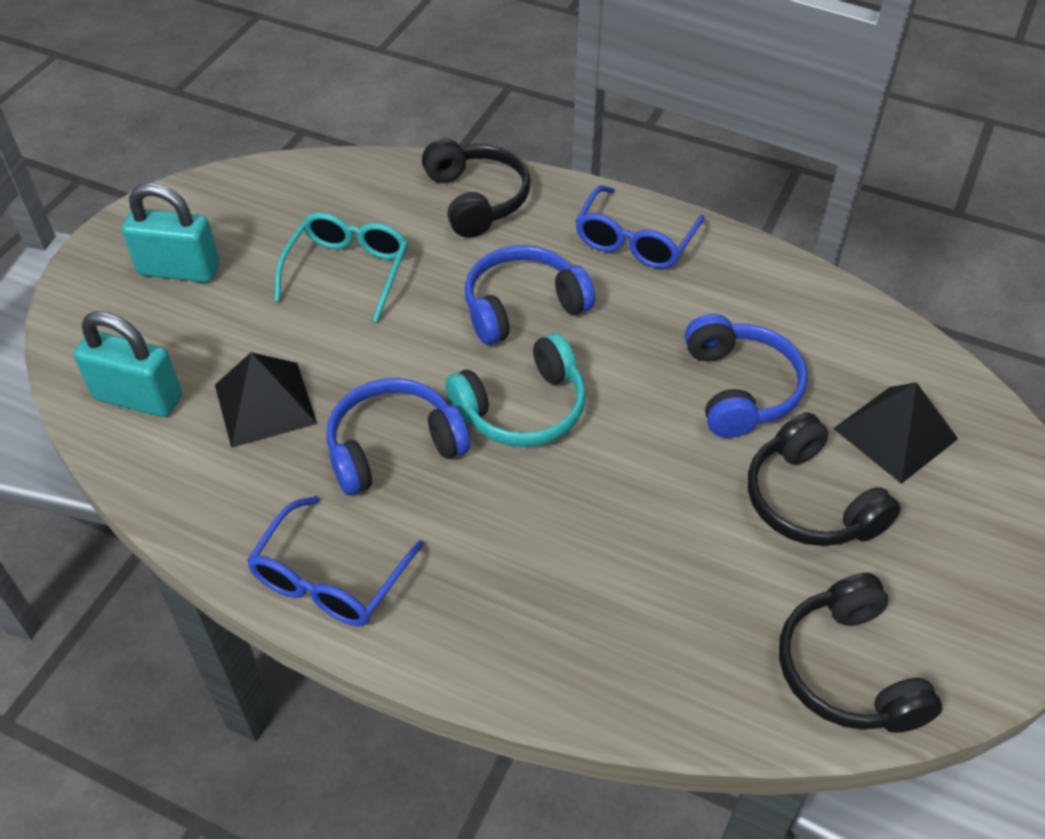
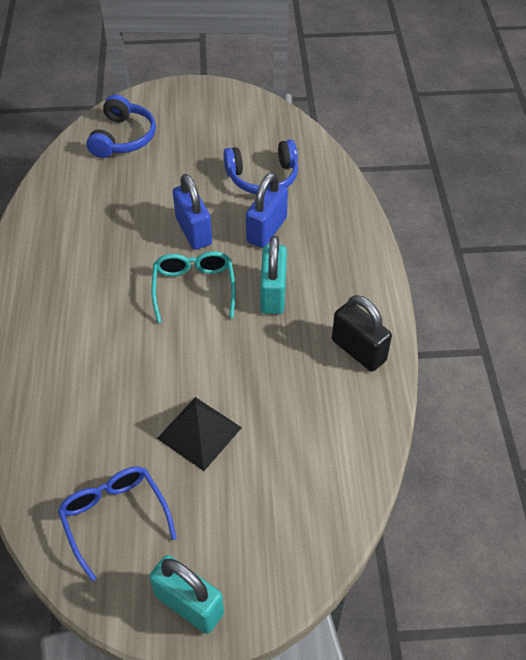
black headphones: [422,139,530,238] [748,412,901,546] [779,573,942,733] = 3 -> none = 0
black padlock: none = 0 -> [332,295,392,372] = 1
black pyramid: [215,352,317,448] [833,382,958,484] = 2 -> [157,397,242,471] = 1
blue glasses: [247,496,424,626] [575,185,705,269] = 2 -> [58,467,177,581] = 1
blue headphones: [327,378,470,495] [465,245,595,345] [685,314,808,438] = 3 -> [86,94,156,158] [223,140,298,194] = 2
blue padlock: none = 0 -> [173,174,212,250] [246,172,288,248] = 2
turquoise headphones: [445,333,586,447] = 1 -> none = 0

